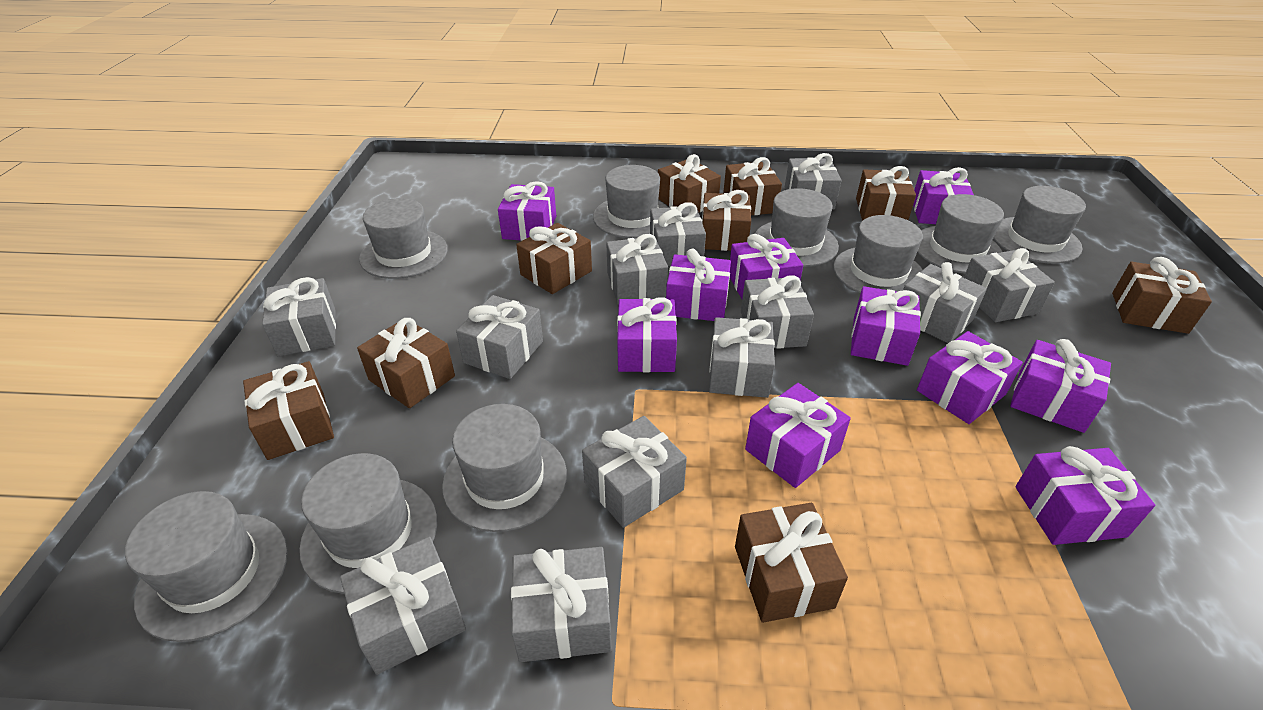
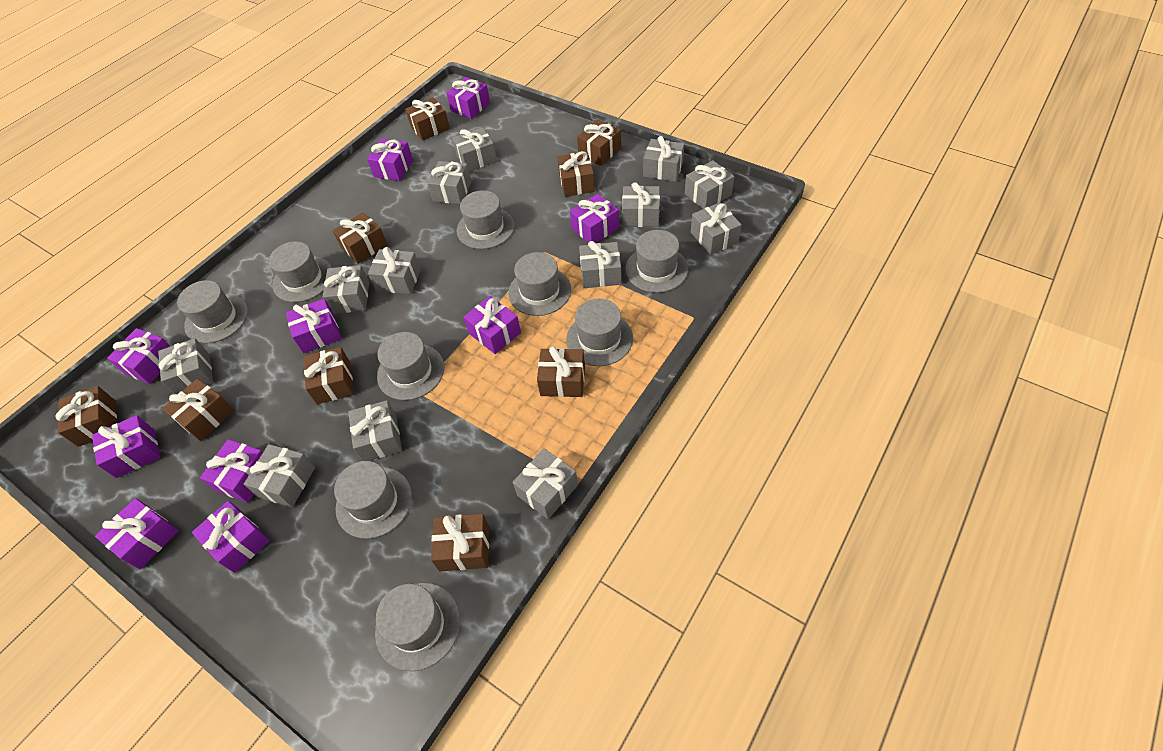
grey gift: [262,277,336,356] [340,537,466,675] [456,295,543,379] [511,547,612,662] [582,416,687,528] [606,234,668,305] [650,202,706,266] [709,317,775,398] [741,275,814,349] [785,153,841,210] [903,262,987,343] [964,248,1055,322] = 12 -> [158,338,213,394] [244,444,315,507] [323,265,369,314] [348,400,402,461] [368,247,421,294] [427,161,472,204] [452,127,497,171] [513,448,578,519] [579,241,622,288] [622,182,660,227] [643,136,685,182] [685,160,734,209] [691,202,742,255] = 13

